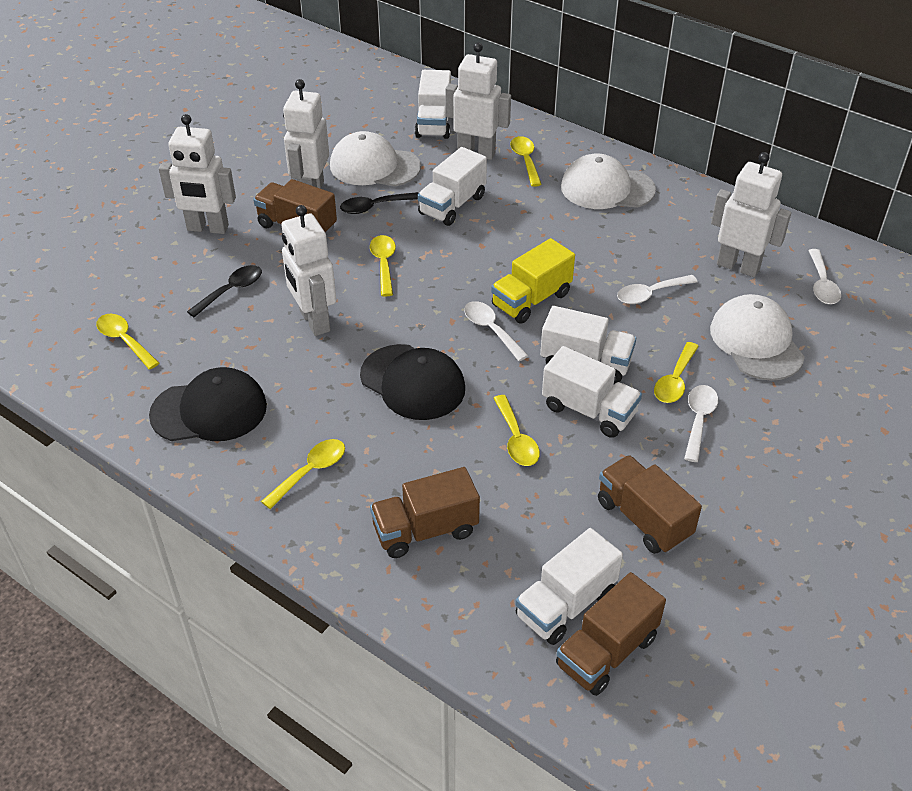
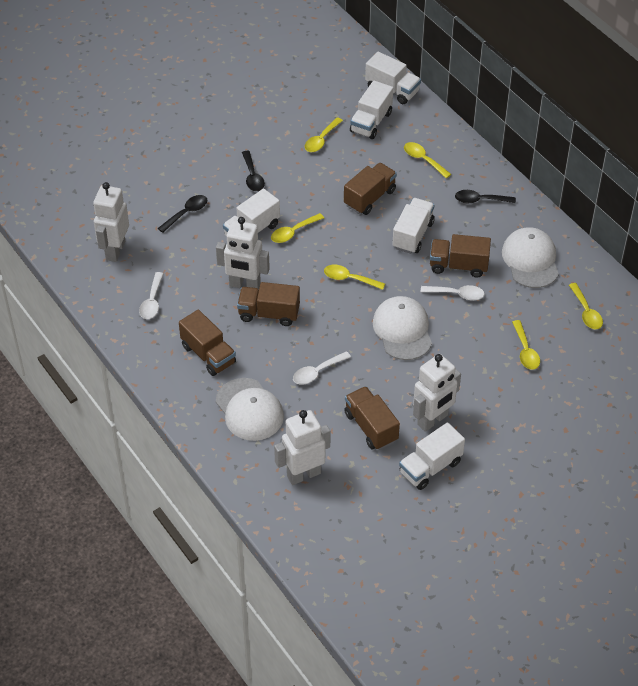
black cap: [149,367,267,441] [360,344,465,420] = 2 -> none = 0
black spoon: [187,265,262,317] [340,192,419,214] = 2 -> [158,195,207,233] [242,151,265,191] [455,190,516,203] = 3
brown truck: [253,179,337,235] [370,467,480,558] [556,572,666,696] [598,455,702,554] = 4 -> [179,310,236,376] [237,282,300,326] [344,163,397,215] [344,386,400,450] [430,234,491,278] = 5
white robot: [159,114,236,234] [281,205,336,336] [283,79,329,189] [445,42,511,160] [711,152,791,277] = 5 -> [93,182,129,262] [216,217,270,289] [274,410,330,485] [413,354,461,432] = 4
white spoon: [464,301,528,361] [617,275,698,304] [684,385,718,462] [808,249,841,304] = 4 -> [139,272,164,319] [293,351,351,385] [421,285,485,301] = 3
yellow truck: [491,238,575,324] = 1 -> none = 0

